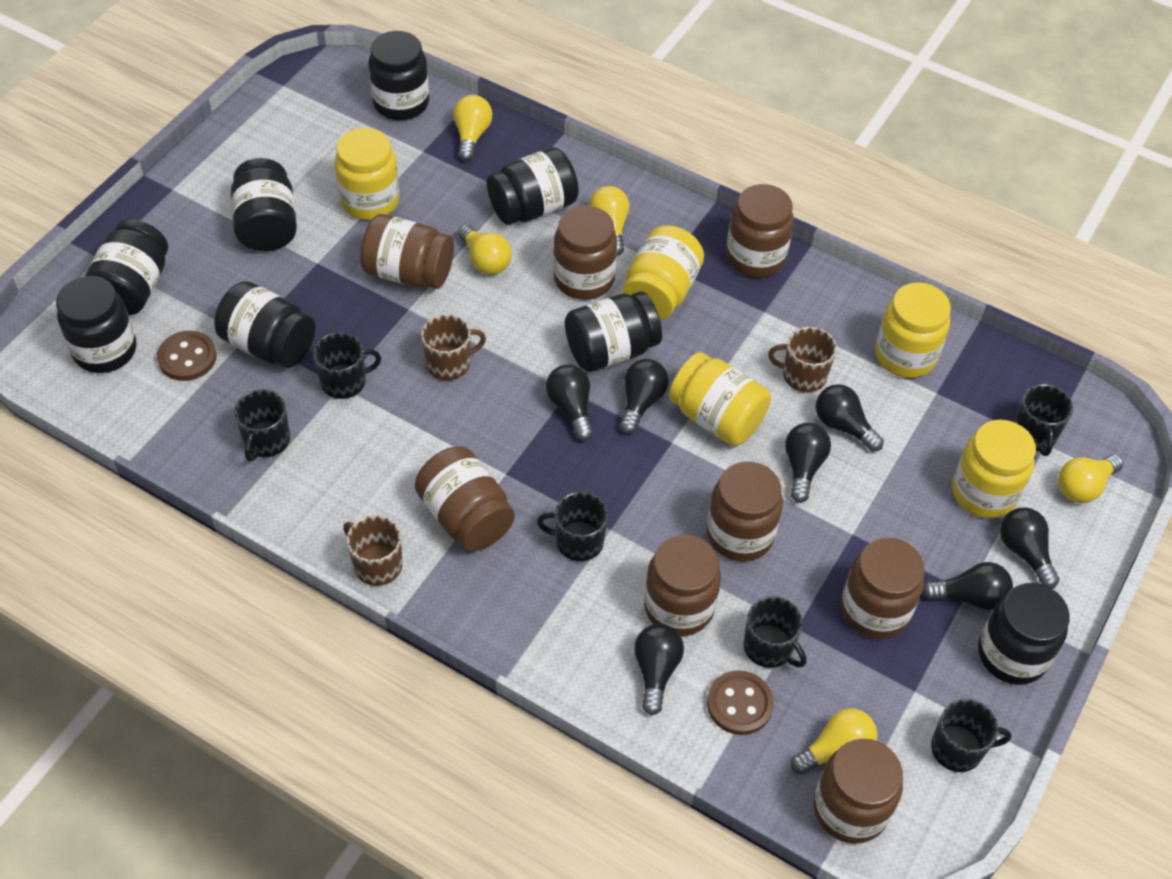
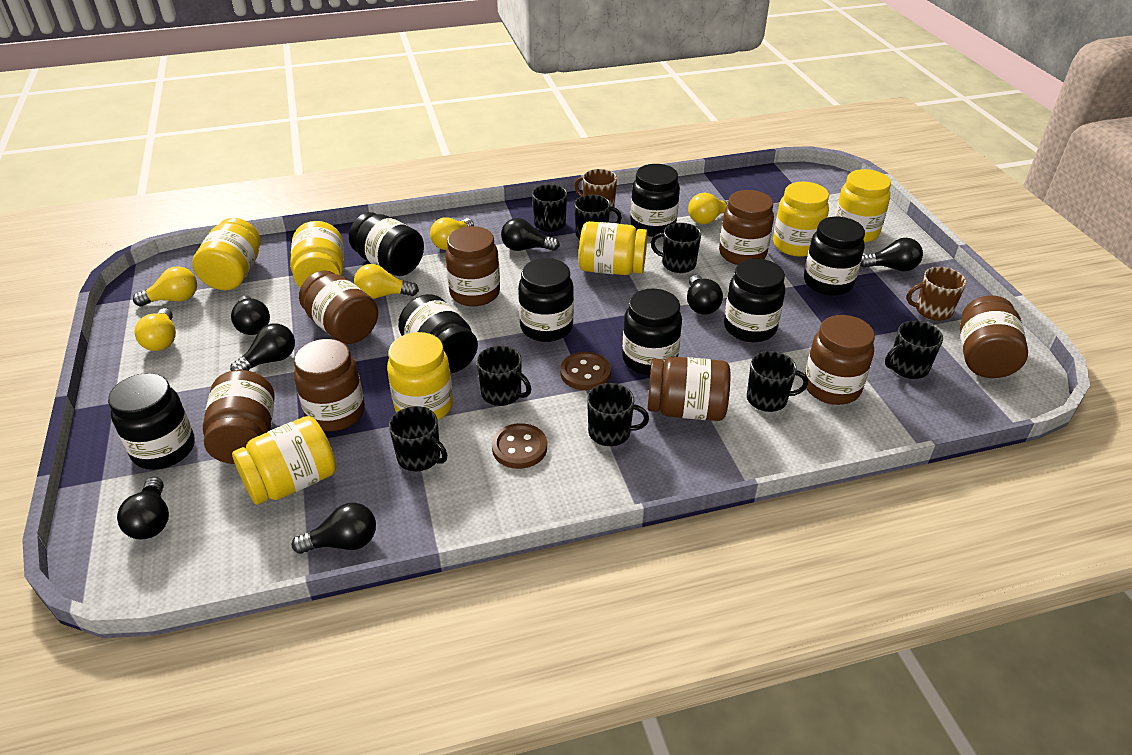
black mug: [234,389,290,461] [313,332,381,399] [537,492,608,561] [744,596,807,668] [931,699,1011,772] [1014,384,1073,456] = 6 -> [389,406,447,471] [477,346,531,406] [532,184,567,232] [575,195,622,239] [587,383,649,446] [651,223,701,273] [747,351,808,412] [885,321,943,379] = 8
brown mug: [343,515,402,586] [421,314,486,380] [768,327,837,393] = 3 -> [575,169,617,212] [907,267,966,321] = 2
yellow jar: [335,128,400,220] [622,225,704,320] [669,352,771,446] [875,282,951,378] [952,420,1036,518] = 5 -> [192,218,261,290] [232,416,336,505] [290,221,344,288] [387,332,453,420] [579,221,648,275] [773,182,829,257] [835,169,891,243] = 7

